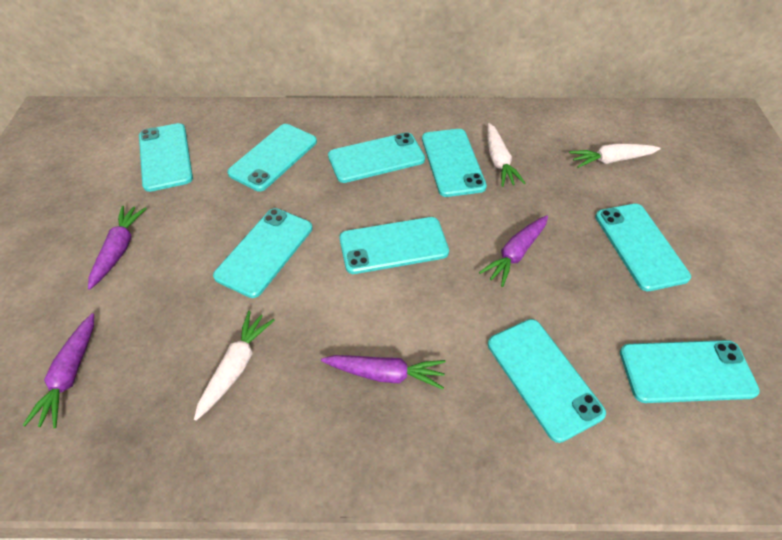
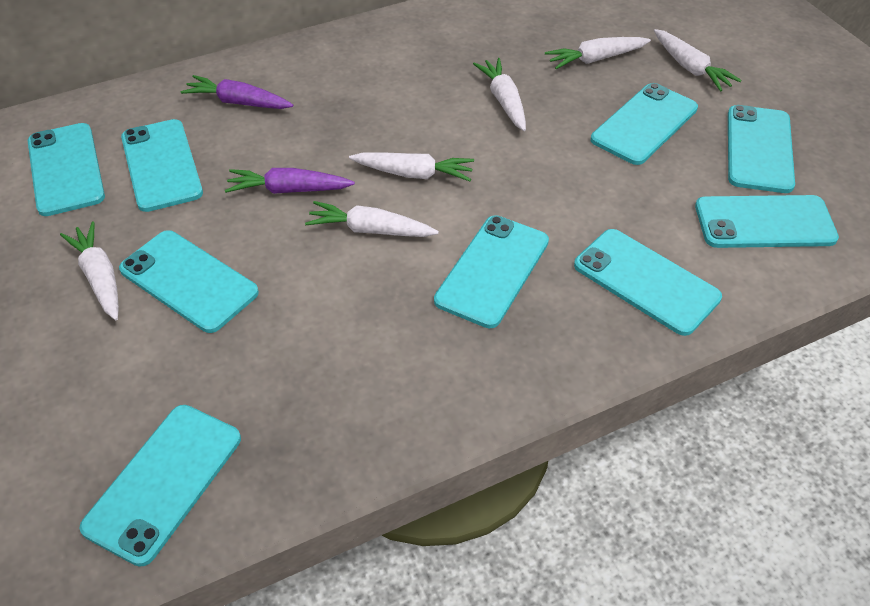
purple carrot: [22,313,94,428] [88,206,147,290] [321,355,446,390] [479,215,548,287] = 4 -> [181,75,293,109] [225,168,355,194] = 2
white carrot: [194,311,275,421] [487,123,525,187] [569,144,661,168] = 3 -> [60,221,119,320] [305,201,439,237] [349,152,474,181] [473,58,526,131] [545,37,651,69] [654,29,742,91] = 6

